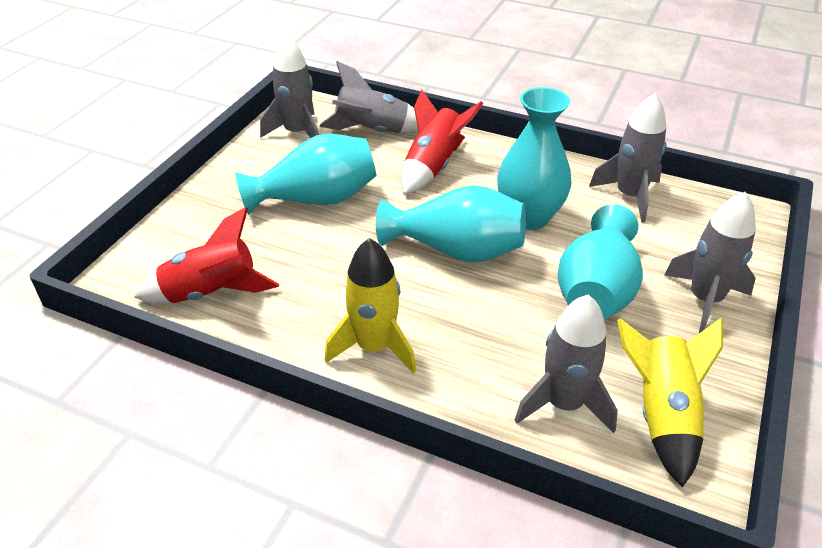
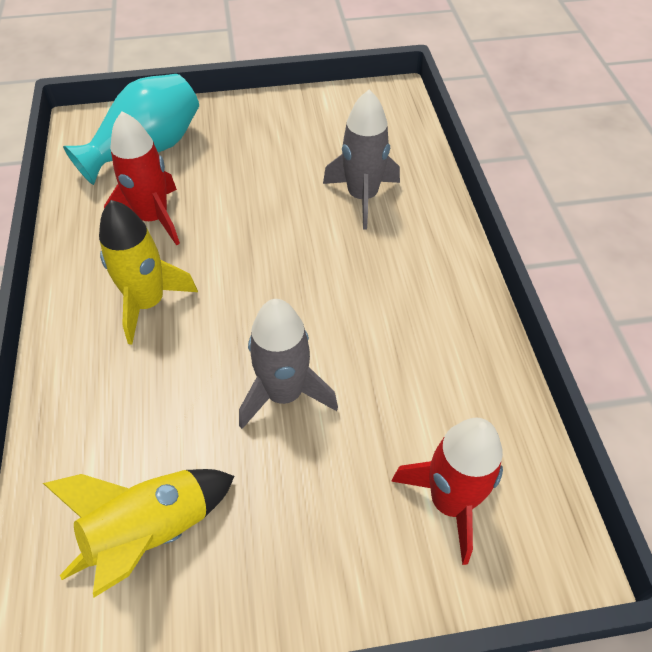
grey rocket: [260,35,319,138] [319,61,418,133] [515,294,618,433] [589,93,667,222] [664,192,756,333] = 5 -> [239,299,338,429] [323,90,400,230] = 2
turquoise vase: [235,133,376,215] [376,185,526,262] [497,87,571,230] [558,204,643,320] = 4 -> [63,74,199,185] = 1

